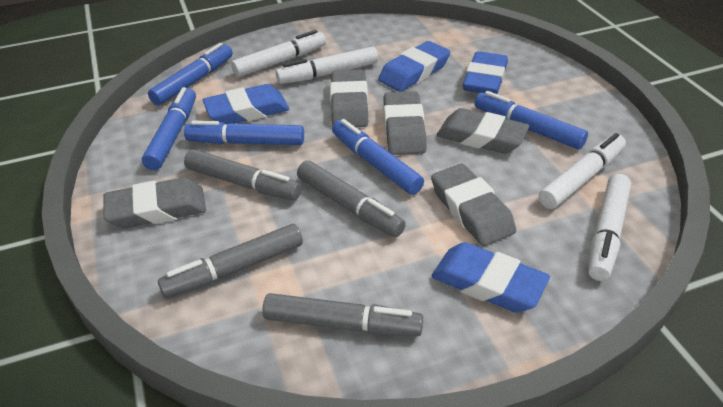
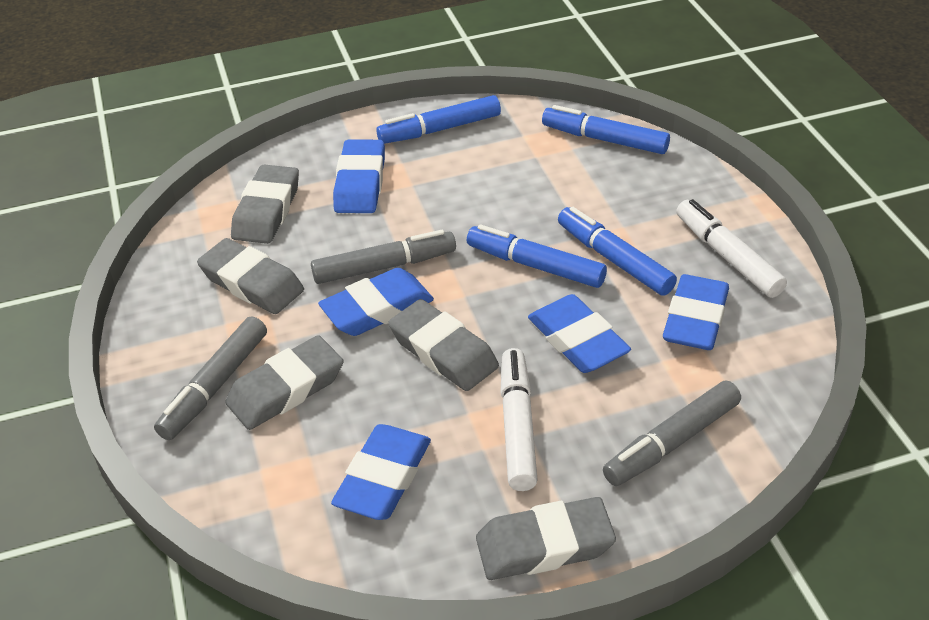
blue eraser: [203,84,289,124] [378,41,450,92] [432,242,550,313] [463,51,508,94] = 4 -> [318,268,434,336] [331,424,431,520] [333,140,385,213] [528,294,631,373] [663,274,729,350] = 5
blue marker: [142,87,196,170] [148,43,233,106] [184,121,304,145] [332,119,424,195] [475,91,588,149] = 5 -> [376,95,501,144] [467,224,607,288] [542,105,670,154] [558,207,677,296] = 4
grey marker: [158,224,303,298] [184,149,301,200] [262,293,423,336] [297,161,406,237] = 4 -> [154,316,267,440] [311,230,456,284] [603,381,741,486] = 3
white marker: [231,30,326,77] [276,46,378,84] [539,133,626,209] [588,174,631,281] = 4 -> [500,348,537,491] [676,199,787,298] = 2

